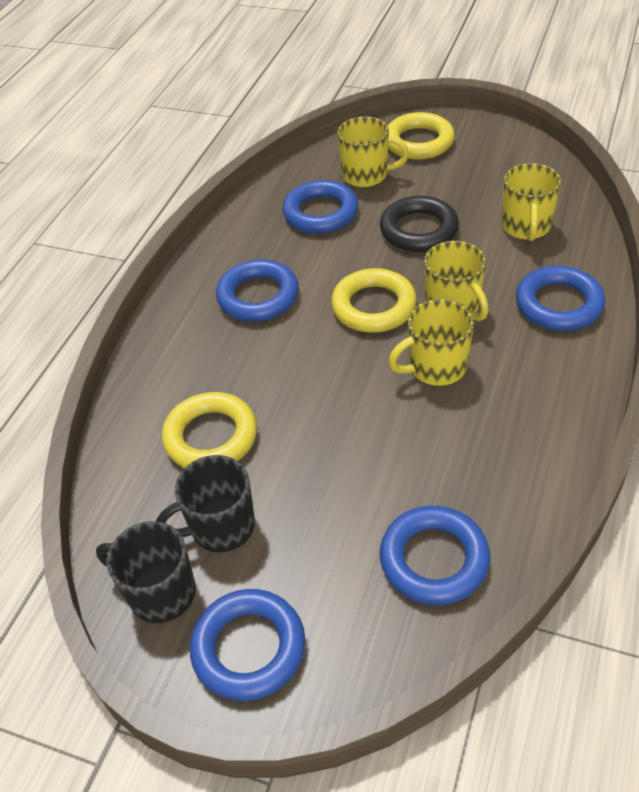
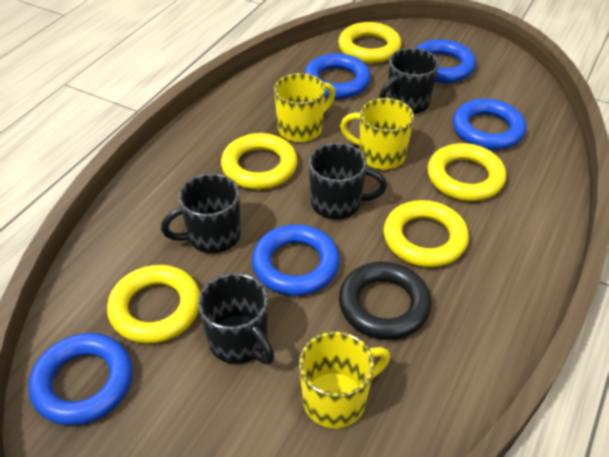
black mug: [96,521,196,623] [156,455,255,552] = 2 -> [161,173,241,253] [198,273,275,365] [309,143,387,219] [379,48,439,114] = 4
yellow mug: [337,117,409,187] [388,299,474,386] [424,241,489,321] [502,163,561,241] = 4 -> [274,73,335,142] [299,331,390,428] [340,98,414,170] = 3
yellow ring: [162,392,257,468] [331,268,417,333] [388,112,455,160] = 3 -> [107,265,200,344] [221,133,298,190] [338,22,401,63] [384,200,469,267] [427,143,506,201] = 5

